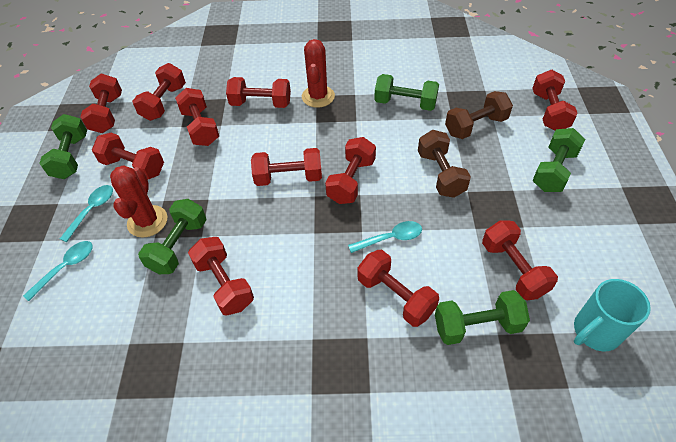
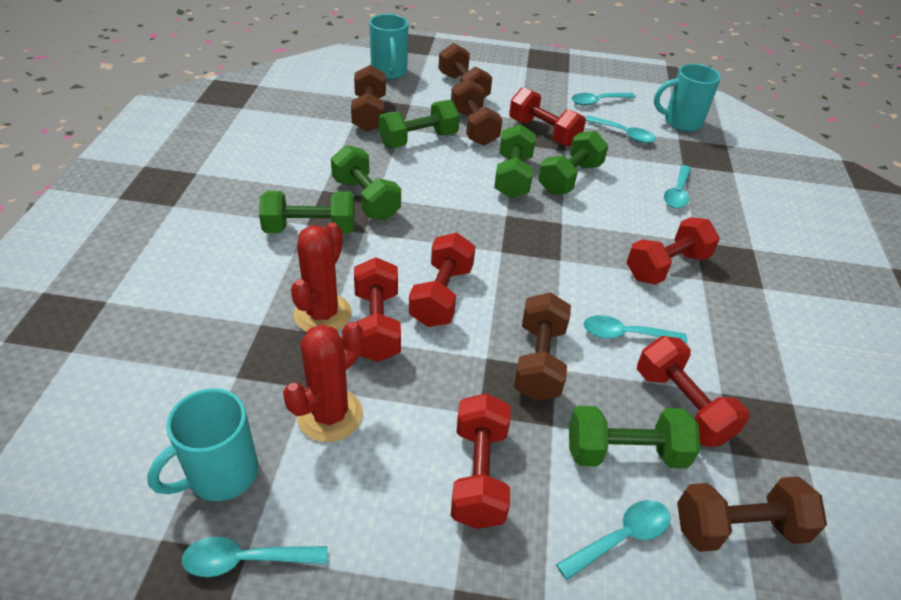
brown dumbbell: [418,130,471,198] [445,91,513,139] = 2 -> [351,65,386,132] [438,43,492,98] [451,78,503,146] [514,292,571,401] [677,476,827,552] = 5
green dumbbell: [39,114,87,179] [138,199,206,274] [374,74,439,111] [435,290,530,345] [532,128,585,192] = 5 -> [259,191,355,234] [331,145,401,220] [379,100,460,148] [494,124,536,198] [538,131,609,194] [569,406,700,468] = 6
red dumbbell: [80,74,122,133] [92,133,164,179] [132,63,186,121] [175,88,219,146] [188,237,254,316] [226,77,291,108] [251,148,322,186] [325,137,376,204] [357,250,439,327] [482,220,558,300] [532,70,578,131] = 11 -> [354,257,401,362] [409,233,476,327] [451,393,511,529] [509,87,586,147] [627,217,720,285] [637,336,749,447] = 6
turquoise mug: [574,279,651,351] = 1 -> [147,388,258,501] [369,14,408,79] [654,64,721,131] = 3
turquoise spoon: [23,241,93,301] [60,185,113,242] [348,221,422,253] = 3 -> [182,536,328,577] [556,500,671,580] [571,93,636,106] [583,315,687,344] [585,116,656,143] [664,165,691,209] = 6

